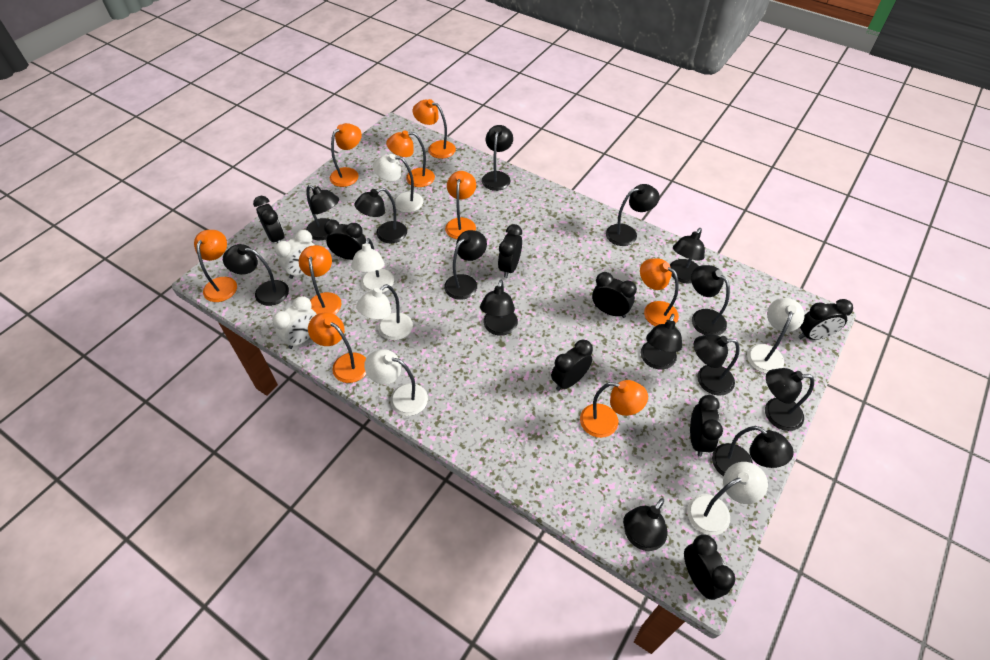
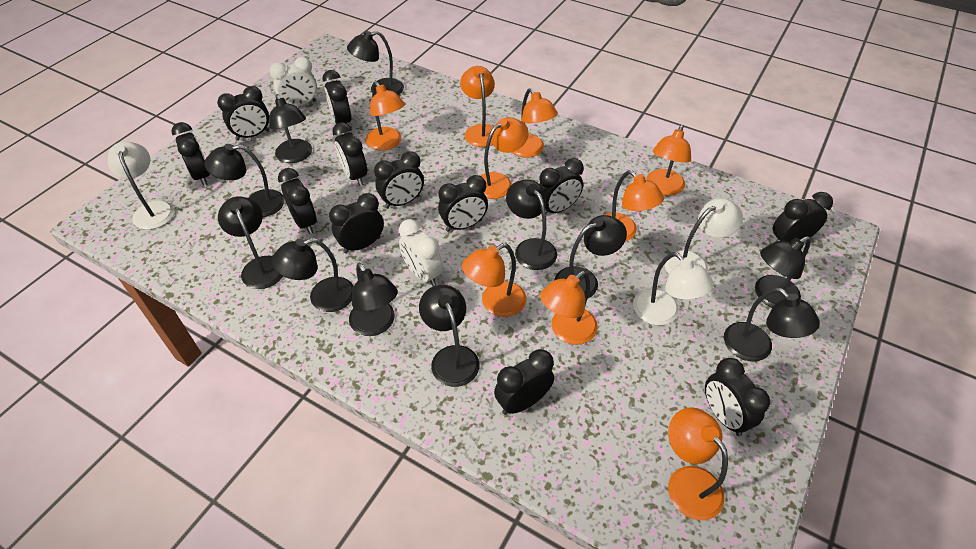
black clock: [253,196,284,243] [324,219,366,260] [498,224,522,278] [551,340,593,391] [592,272,637,318] [684,535,735,600] [690,395,723,457] [798,299,853,340] = 8 -> [171,122,210,186] [217,86,269,141] [278,168,317,234] [322,70,351,124] [329,193,384,254] [333,122,367,186] [374,151,424,209] [438,175,488,232] [494,349,554,415] [539,158,584,215] [705,358,770,436] [773,192,833,242] = 12
black lamp: [223,244,289,306] [306,185,339,240] [355,188,407,243] [444,230,487,300] [480,280,518,336] [482,125,513,191] [606,184,660,246] [623,498,668,551] [641,314,682,370] [670,228,705,283] [691,265,730,336] [693,334,740,396] [712,426,794,476] [765,368,814,431] = 14 -> [204,144,285,217] [218,196,283,289] [269,94,312,163] [271,238,354,312] [347,31,404,95] [349,262,398,336] [419,285,479,387] [506,179,557,270] [554,215,627,299] [724,288,820,361] [755,236,811,308] = 11
white lamp: [351,238,394,293] [356,284,413,340] [364,349,428,416] [373,154,423,213] [687,462,768,535] [747,298,805,374] = 6 -> [108,141,174,230] [633,252,714,326] [665,198,743,274] = 3

